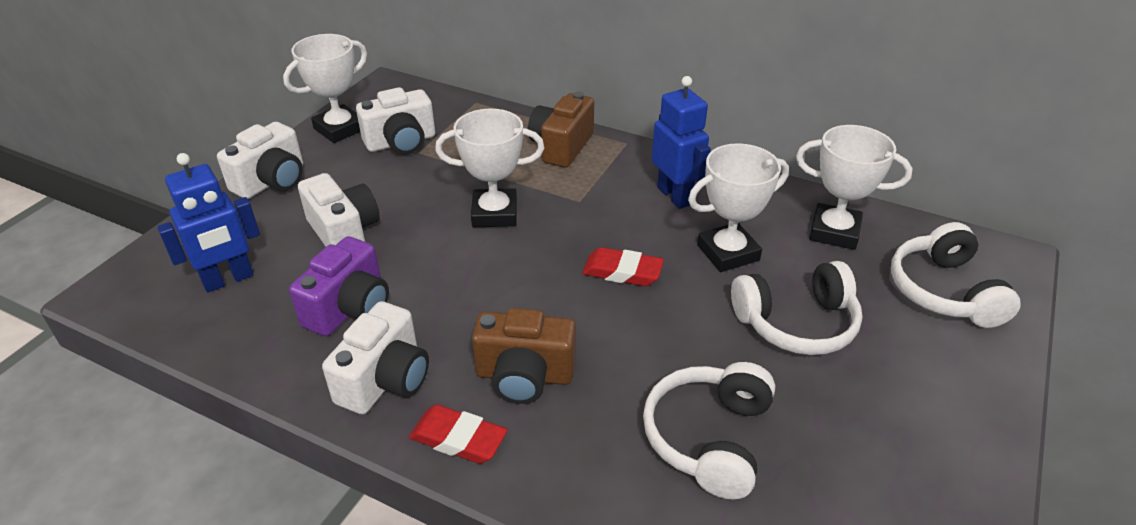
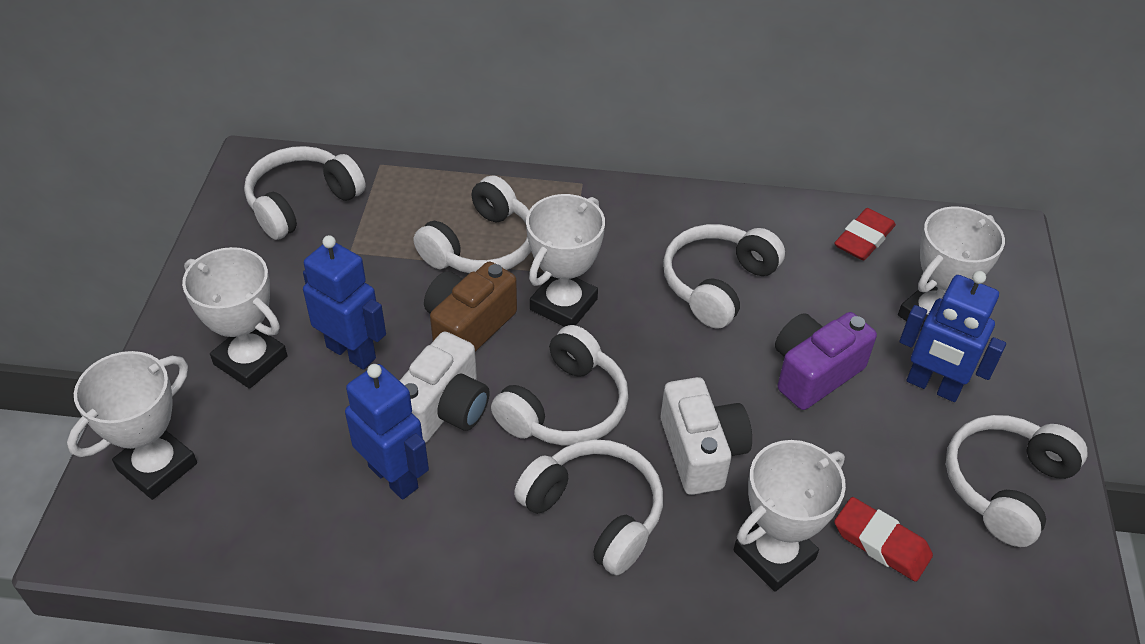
blue robot: [157,153,260,293] [652,76,711,209] = 2 -> [303,235,386,370] [345,364,429,500] [899,271,1006,402] = 3
brown camera: [472,308,576,404] [528,92,594,168] = 2 -> [424,262,517,352] = 1
white camera: [217,122,303,199] [298,173,380,246] [322,301,429,415] [356,87,435,155] = 4 -> [400,332,490,443] [661,377,752,495] = 2
white headphones: [643,362,775,499] [731,261,862,355] [891,222,1021,328] = 3 -> [244,146,366,240] [413,175,531,273] [491,325,628,446] [514,439,663,575] [663,224,785,328] [946,415,1088,547] = 6
white trophy: [283,34,367,143] [435,108,544,227] [688,143,789,272] [796,125,912,250] = 4 -> [67,351,197,500] [182,247,287,389] [526,194,605,327] [734,440,846,592] [898,206,1005,331] = 5

